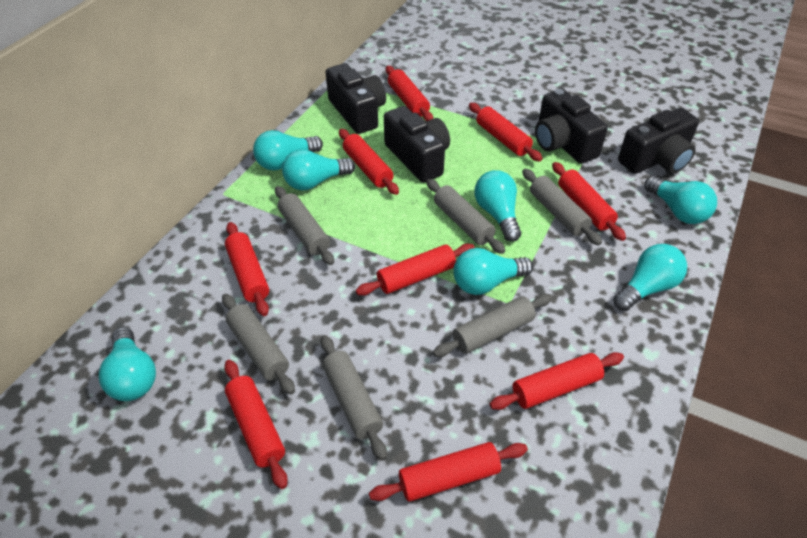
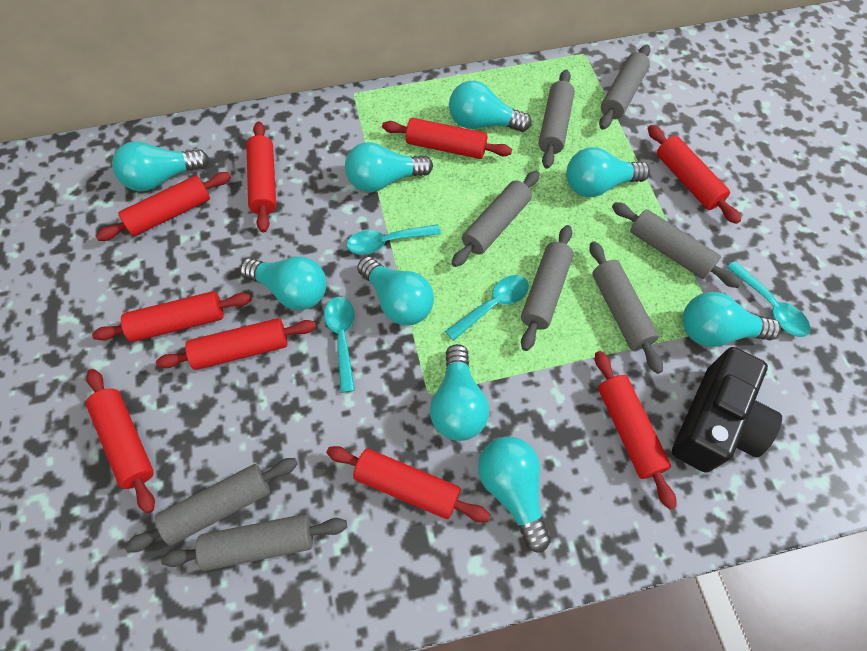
black camera: [326,63,386,134] [384,106,450,183] [535,89,608,164] [618,108,699,174] = 4 -> [672,347,782,473] = 1
grey rolling pin: [222,294,295,395] [275,186,334,265] [320,335,387,461] [426,179,505,254] [433,294,552,357] [522,169,602,246] = 6 -> [125,458,298,553] [161,514,347,571] [452,171,540,267] [521,225,573,351] [539,70,575,169] [590,241,663,374] [599,45,650,130] [612,202,742,288] = 8
turquoise light bulb: [98,327,156,401] [253,130,323,170] [282,149,355,190] [453,248,533,295] [474,170,521,242] [613,244,687,311] [645,176,717,224] = 7 -> [112,141,209,191] [240,256,326,310] [345,142,433,192] [357,256,434,325] [430,344,489,441] [449,81,531,132] [478,436,551,552] [566,147,650,197] [682,292,781,347] = 9
turquoise spoon: none = 0 -> [324,297,355,393] [347,224,441,255] [445,275,529,341] [726,261,810,337] = 4

